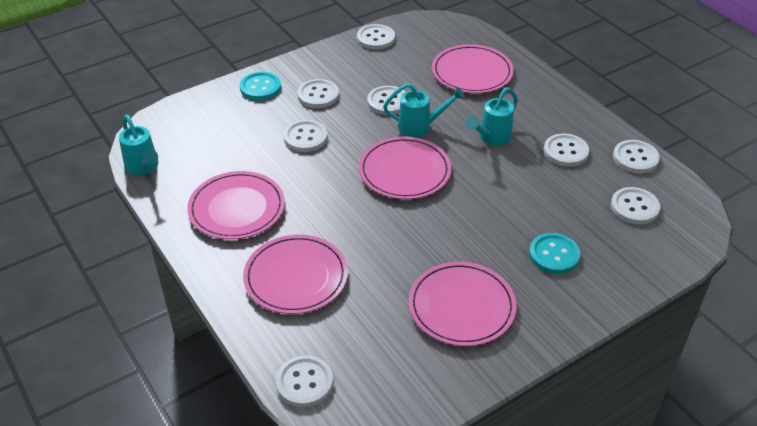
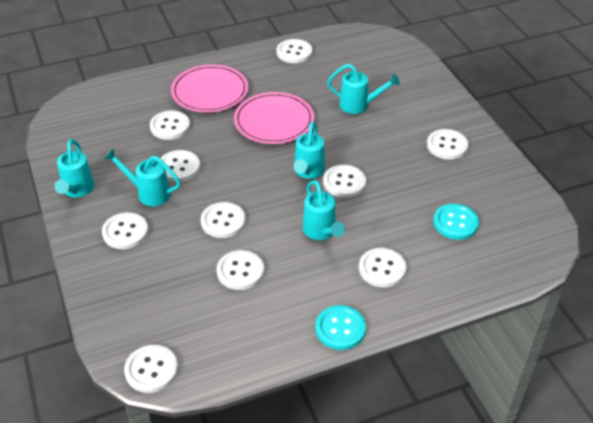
pink plate: [187,171,285,240] [243,235,348,314] [359,137,451,199] [408,262,516,346] [432,44,514,93] = 5 -> [171,65,248,113] [234,92,314,144] = 2
turquoise watering can: [119,115,158,175] [383,83,465,137] [465,87,518,146] = 3 -> [54,139,95,198] [104,149,181,206] [294,122,325,179] [302,180,345,240] [327,64,400,114] = 5
white button: [276,355,333,407] [283,120,327,152] [297,79,339,108] [357,24,395,50] [367,86,406,115] [544,133,589,167] [611,187,660,224] [613,140,660,173] = 8 -> [102,212,148,249] [124,345,178,393] [150,111,190,140] [160,150,200,182] [201,202,246,238] [216,250,264,290] [277,39,312,63] [323,165,366,198] [359,248,407,287] [427,129,469,160] = 10

